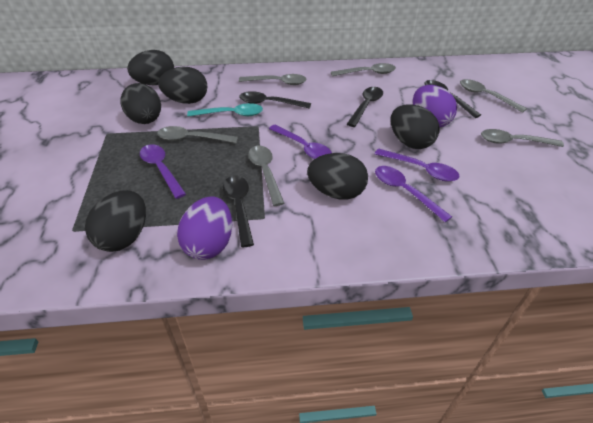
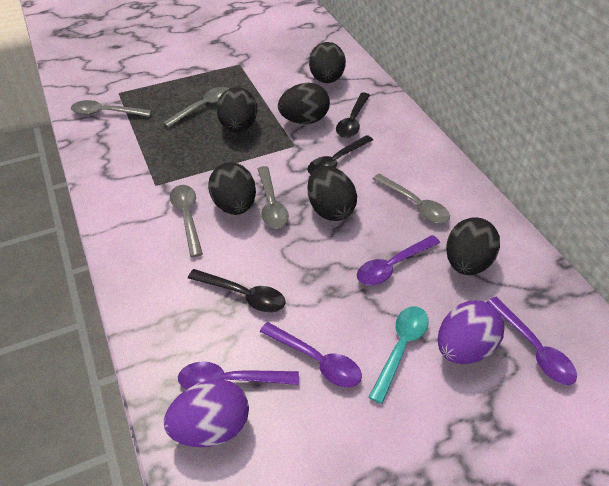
black spoon: [223,176,254,247] [239,91,311,109] [347,87,383,127] [424,80,481,118] = 4 -> [188,269,286,313] [307,135,373,174] [336,93,370,138] = 3
grey spoon: [157,126,238,143] [239,74,307,85] [248,145,284,206] [331,63,396,76] [460,79,527,113] [481,129,564,147] = 6 -> [71,100,152,117] [163,87,229,128] [170,185,203,257] [258,166,289,228] [373,174,450,223] = 5

